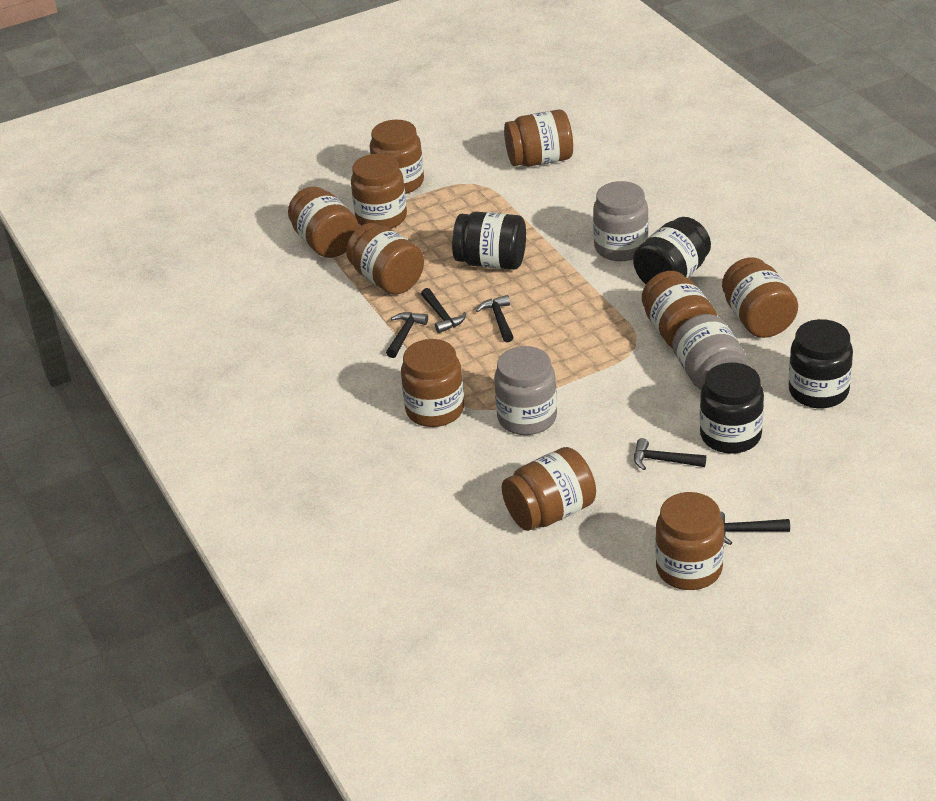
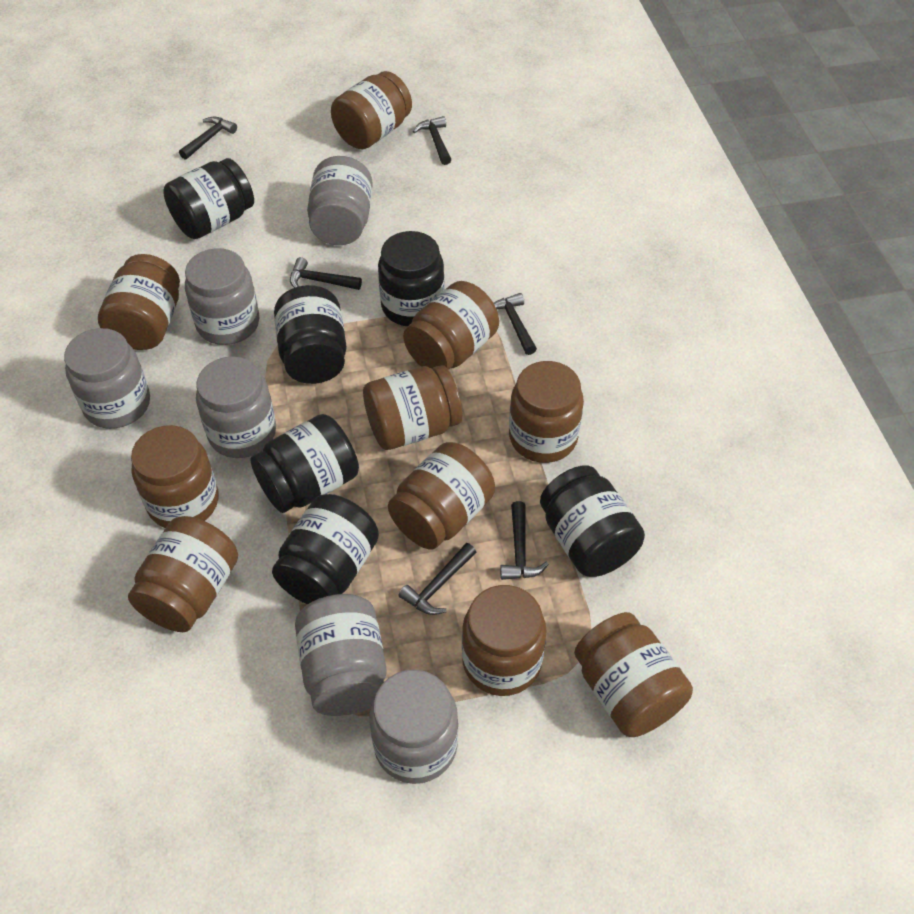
black hammer: [386,312,428,358] [421,288,467,333] [476,295,513,342] [634,438,706,470] [720,511,790,545] = 5 -> [179,117,237,160] [290,257,362,290] [398,543,476,615] [413,116,452,165] [494,293,537,355] [500,501,549,580] = 6
black jar: [452,212,526,270] [633,217,711,284] [700,362,764,454] [789,319,853,408] = 4 -> [163,158,254,239] [250,414,359,513] [272,494,379,604] [274,285,347,384] [378,231,444,326] [540,465,645,577] = 6
grey jar: [494,346,557,435] [593,181,649,261] [673,314,749,390] = 3 -> [64,328,150,429] [185,248,259,345] [196,356,276,458] [295,594,387,716] [307,156,373,245] [370,670,458,784] = 6

